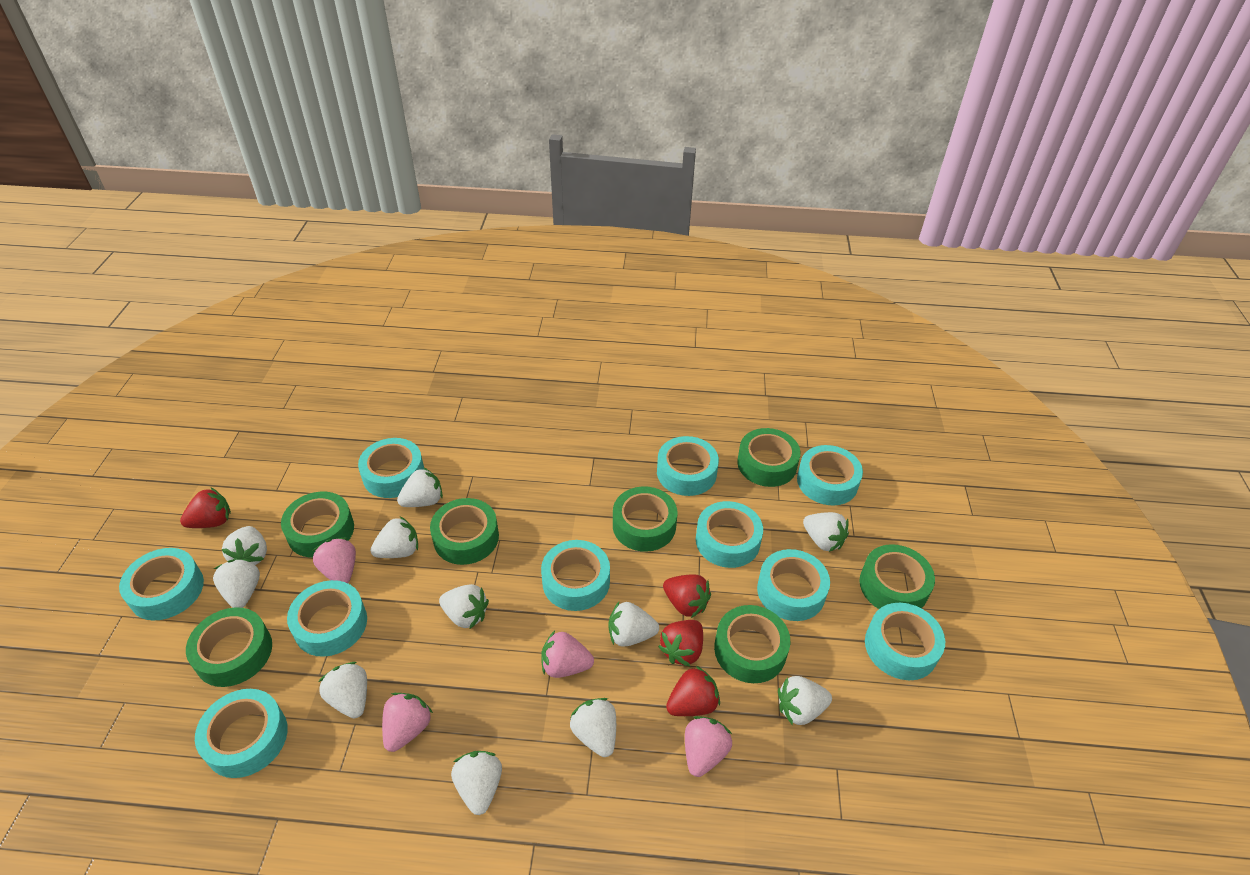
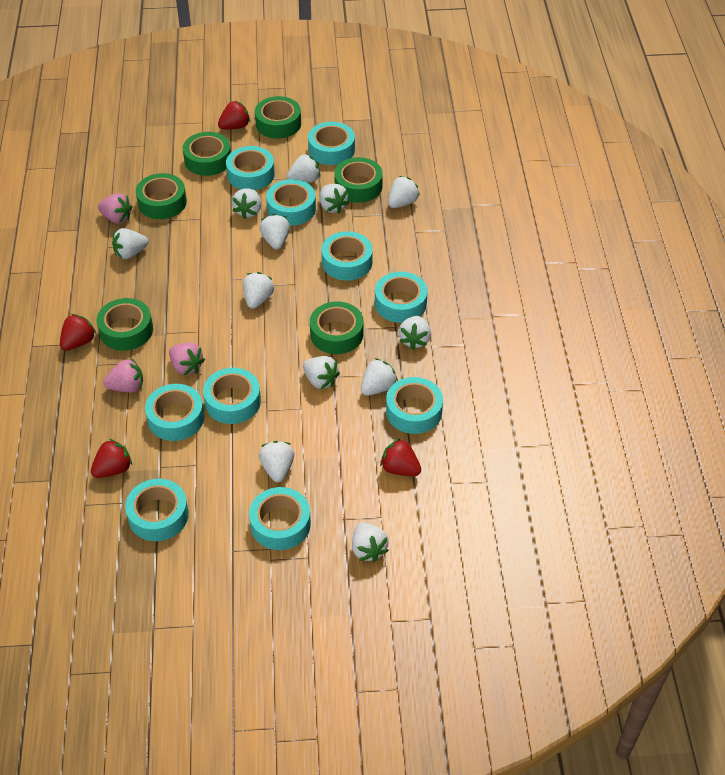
green tape: [186,607,272,687] [281,492,354,558] [430,498,499,565] [613,486,677,552] [714,605,790,683] [737,428,800,487] [859,544,935,609] = 7 -> [97,298,153,351] [136,173,187,219] [183,132,231,176] [255,96,301,139] [310,301,363,354] [334,157,383,203] = 6
pink strawberry: [313,538,356,583] [382,693,433,752] [541,631,594,678] [685,716,732,777] = 4 -> [98,193,132,224] [103,358,143,393] [169,342,205,375] = 3
white strawberry: [213,559,260,608] [222,526,267,565] [319,662,367,718] [370,516,418,558] [397,467,443,507] [439,584,489,629] [451,751,502,815] [570,698,616,757] [608,602,659,647] [778,676,832,726] [803,512,849,552] = 11 -> [112,228,148,259] [232,188,261,219] [243,272,274,309] [259,441,295,482] [260,214,290,250] [287,154,320,183] [303,356,340,389] [320,184,349,213] [352,522,389,562] [361,358,398,396] [388,176,420,208] [398,316,431,350] = 12

